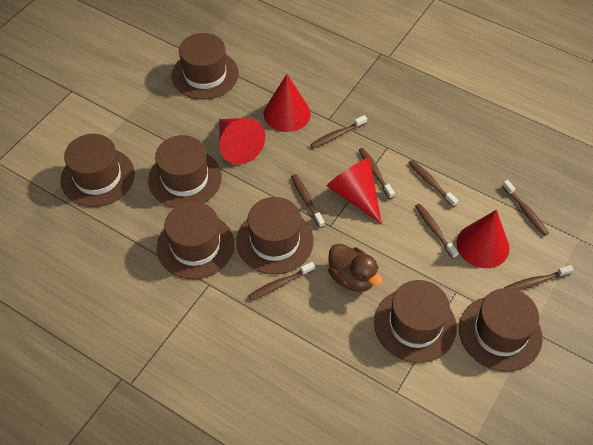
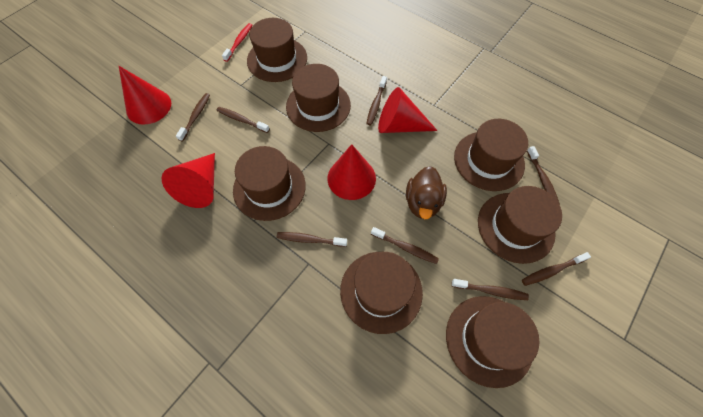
red toothbrush: none = 0 -> [222,23,252,62] = 1

